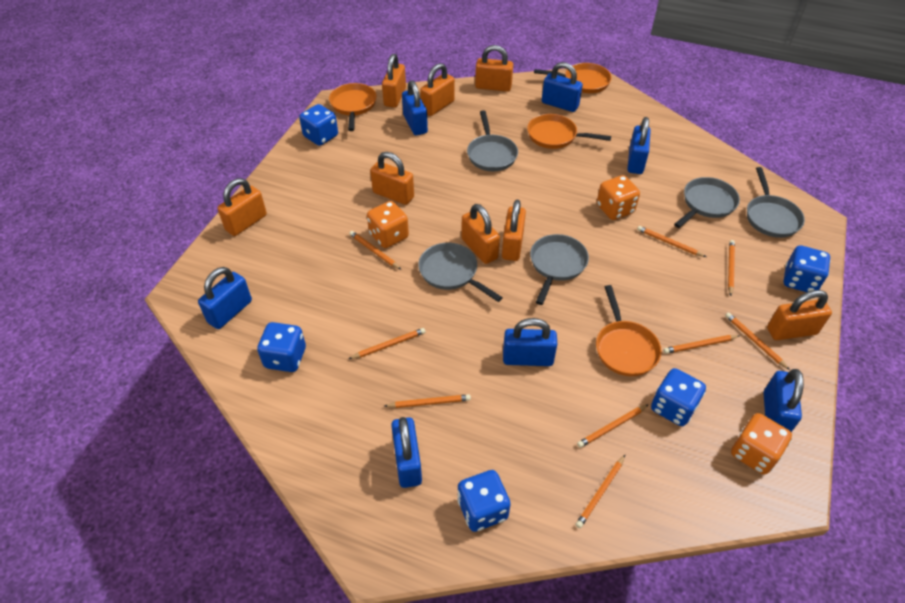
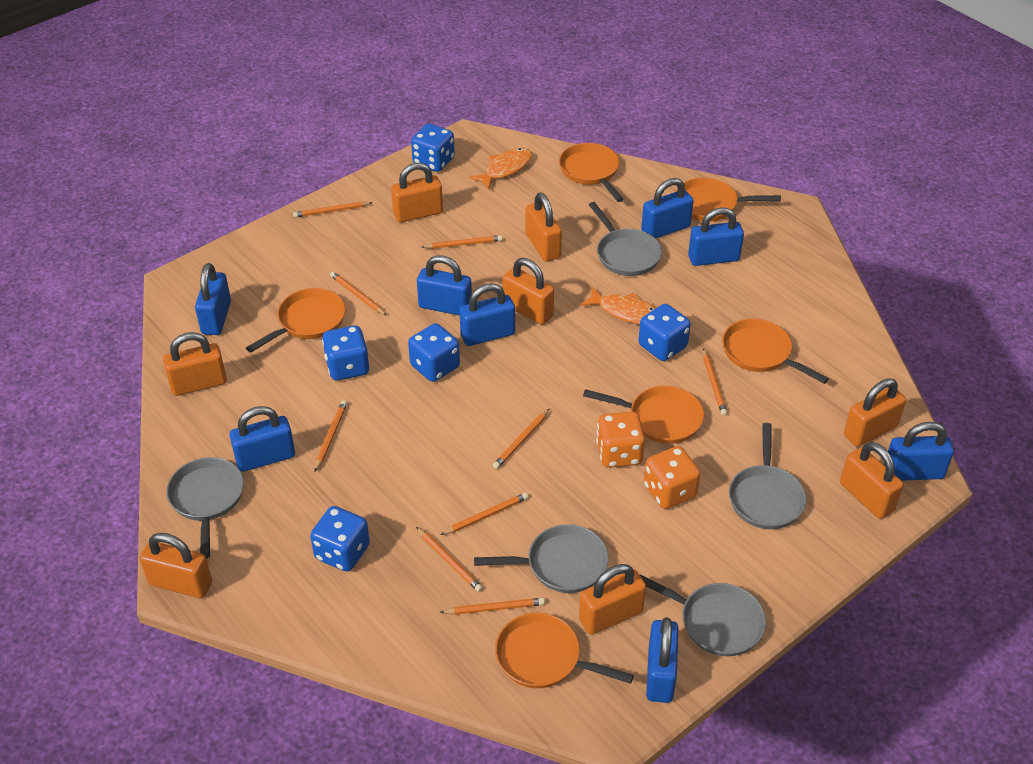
blue padlock: [198,267,252,329] [391,417,422,488] [402,80,428,136] [503,318,557,366] [542,62,583,112] [627,117,651,174] [764,369,804,432] = 7 -> [195,263,231,335] [230,406,295,472] [417,255,472,316] [459,283,515,346] [641,178,694,238] [646,617,678,703] [688,207,744,266] [884,422,954,481] = 8
orange dice: [367,201,409,248] [597,175,640,220] [731,413,792,475] = 3 -> [596,412,645,468] [644,446,700,509] = 2
orange fish: none = 0 -> [469,148,532,190] [580,286,656,324] = 2
orange pan: [329,83,377,131] [527,114,611,149] [534,63,612,93] [596,285,662,376] = 4 -> [246,288,346,353] [495,613,634,688] [559,143,624,202] [583,386,704,444] [676,178,781,222] [722,319,829,384] = 6

